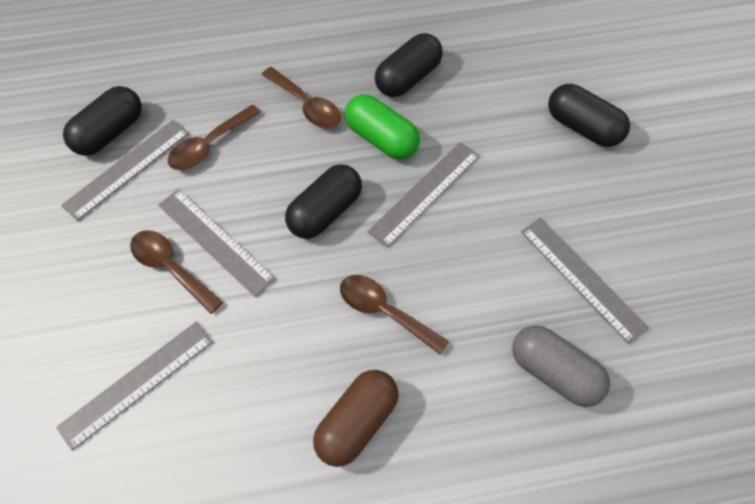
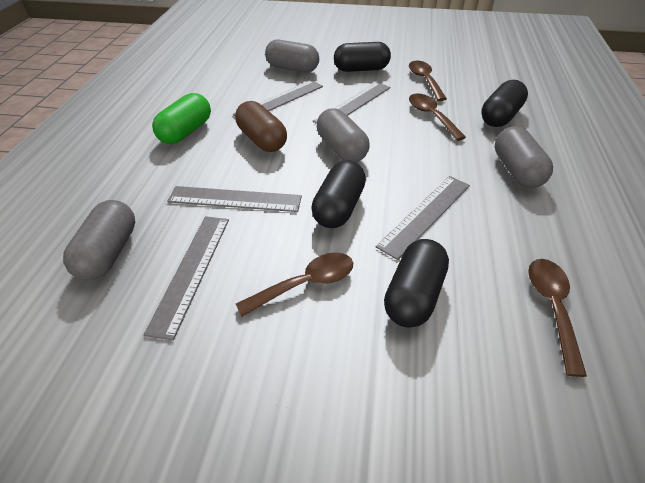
grey capsule: [512,325,610,407] = 1 -> [63,200,135,280] [265,39,319,73] [317,108,370,162] [495,126,553,188] = 4

